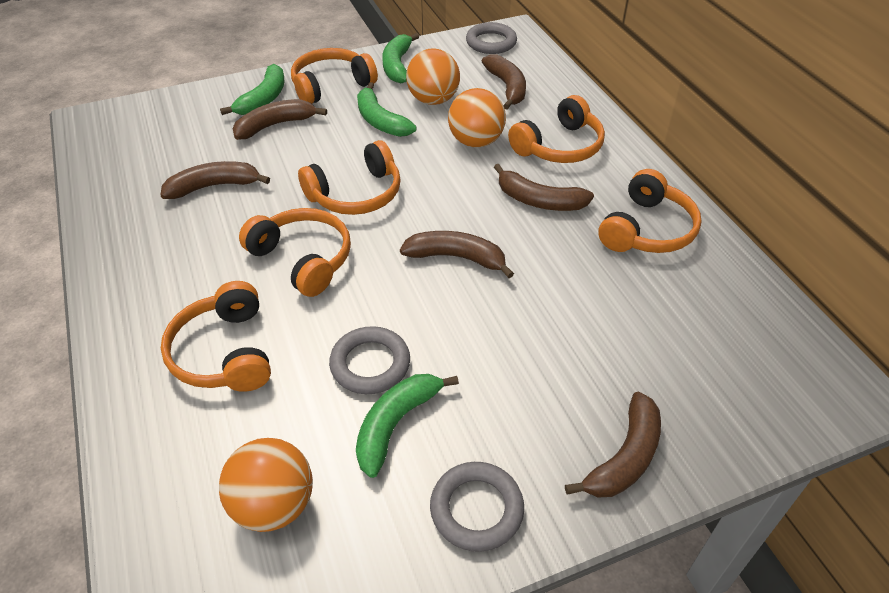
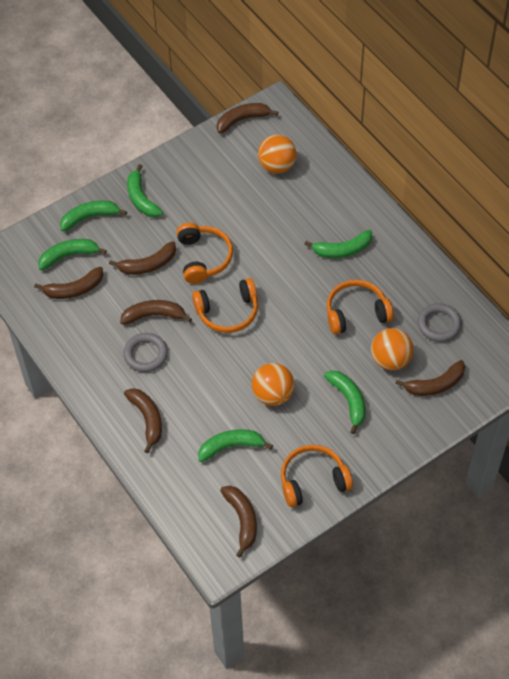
brown banana: [160,161,270,199] [232,99,327,140] [400,231,514,278] [482,54,526,109] [494,164,594,211] [565,391,661,498] = 6 -> [34,267,103,299] [109,241,176,275] [120,300,192,325] [124,388,162,453] [216,103,278,134] [220,486,257,557] [395,360,465,396] = 7
green banana: [220,64,284,115] [356,374,459,478] [357,82,416,137] [382,33,419,83] = 4 -> [38,239,107,270] [60,200,127,232] [127,164,163,217] [198,429,273,462] [305,230,372,258] [324,370,366,434] = 6
grey ring: [329,326,410,394] [430,462,524,552] [466,22,517,54] = 3 -> [123,333,168,372] [418,303,462,342] = 2
orange headphones: [161,281,271,392] [239,208,351,297] [291,48,378,104] [298,140,401,215] [508,95,605,163] [598,169,702,253] = 6 -> [176,223,233,284] [192,278,258,333] [281,445,353,507] [326,280,393,335] = 4

